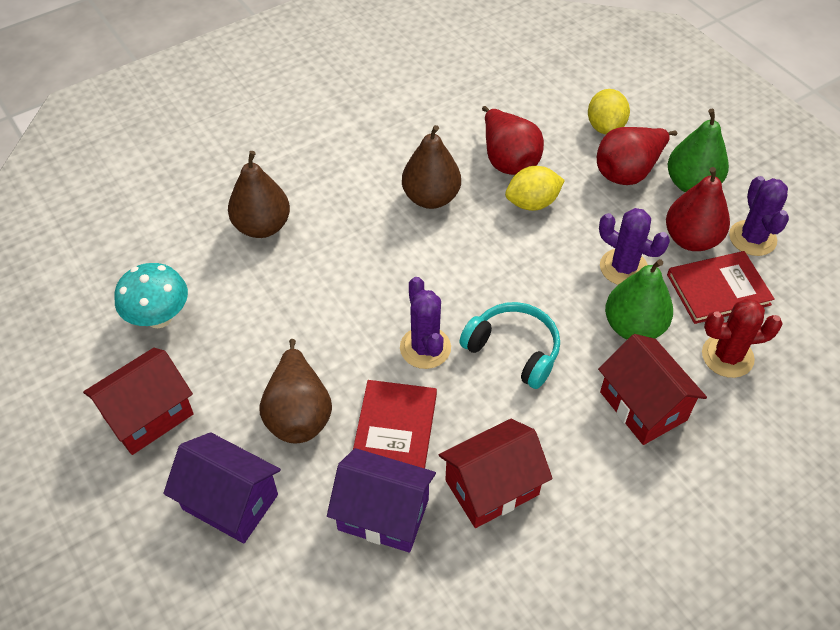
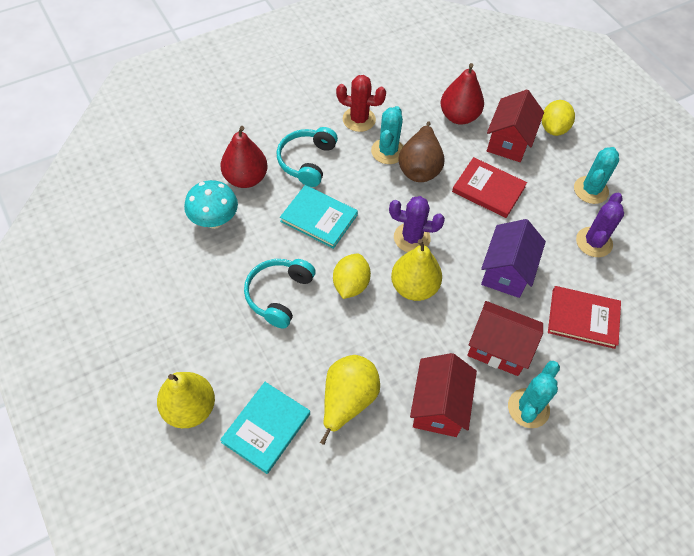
brown pear: [228,151,290,238] [260,339,332,443] [402,125,461,209] = 3 -> [398,122,445,182] = 1
green pear: [605,259,673,340] [668,109,729,192] = 2 -> none = 0
purple cactus: [400,277,451,369] [599,208,670,285] [729,176,789,256] = 3 -> [389,196,445,252] [576,193,624,257] = 2
purple house: [163,432,281,544] [327,448,436,553] = 2 -> [481,219,546,298] = 1
red pear: [482,106,544,175] [597,127,677,185] [666,167,730,251] = 3 -> [221,126,267,188] [441,63,484,125] = 2
turquoise book: none = 0 -> [220,382,310,474] [280,185,358,249] = 2
turquoise cactus: none = 0 -> [371,106,403,164] [508,361,560,428] [574,147,619,204] = 3
turquoise headphones: [459,302,560,389] = 1 -> [244,259,316,328] [277,127,338,187] = 2
yellow pear: none = 0 -> [157,372,215,428] [320,355,380,445] [391,239,442,301] = 3

